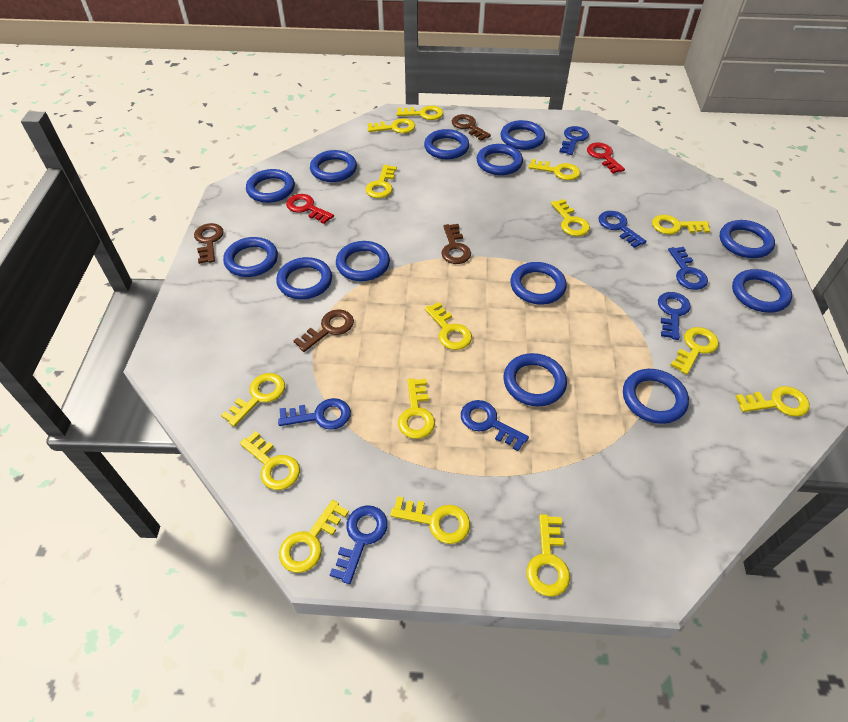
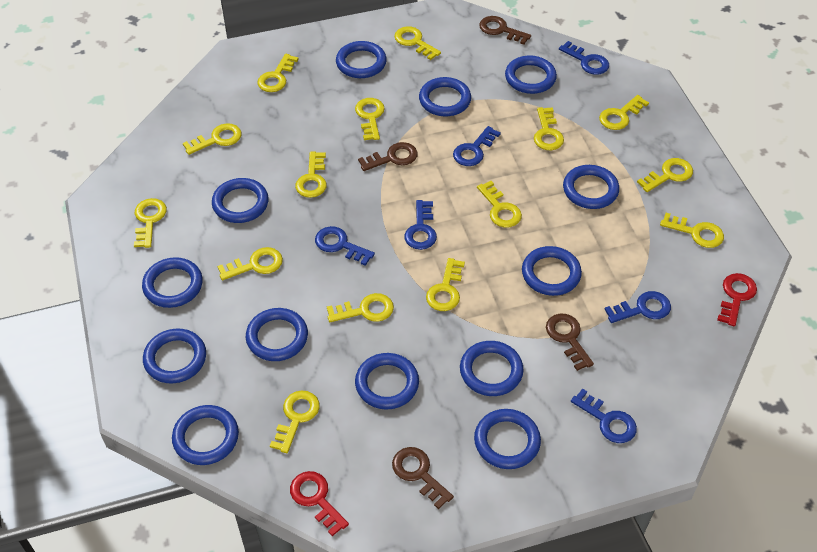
blue key: [278,398,351,430] [330,505,388,584] [461,400,529,451] [559,126,589,155] [599,211,646,248] [658,292,691,340] [668,247,708,290] = 7 -> [315,226,375,266] [404,200,437,250] [453,126,501,166] [559,41,609,75] [571,388,637,443] [604,291,671,323] = 6

